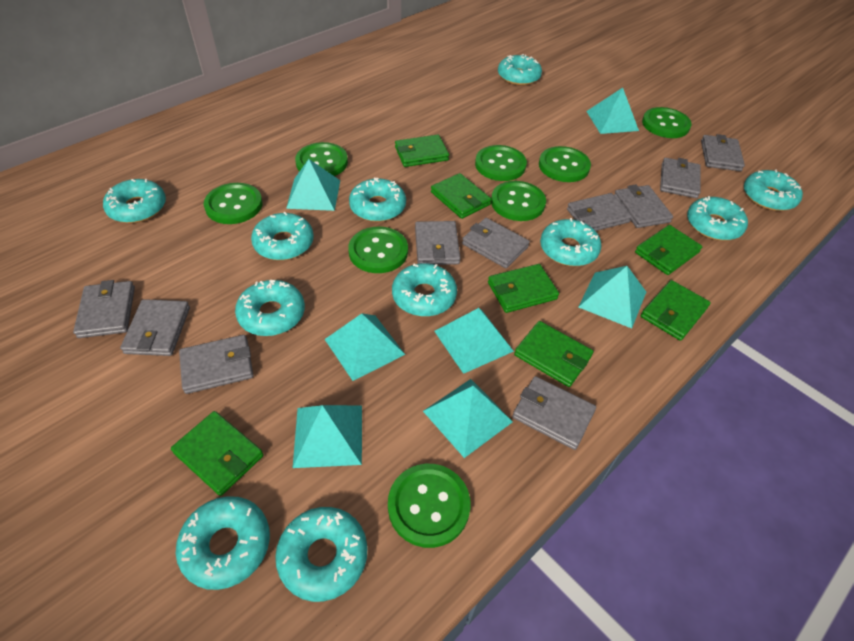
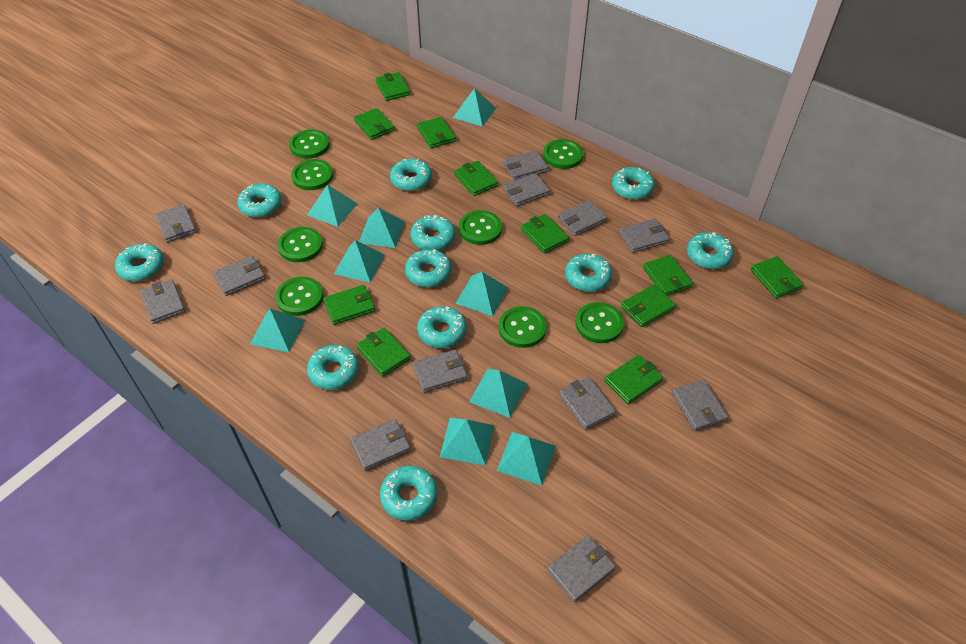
green wallet: [171,411,264,496] [395,135,449,167] [431,173,491,219] [488,264,559,313] [514,321,594,387] [635,225,702,275] [641,280,711,341] = 7 -> [323,285,375,325] [354,108,395,140] [356,328,411,377] [375,72,410,101] [417,117,456,148] [454,161,498,196] [521,214,569,254] [604,355,663,404] [621,284,676,327] [643,255,693,296] [751,256,804,298] = 11
grey wallet: [73,280,135,338] [120,299,190,356] [179,335,254,394] [415,221,461,265] [462,218,530,268] [512,376,596,450] [567,193,632,231] [614,185,673,228] [660,158,701,198] [701,134,745,171] = 10 -> [140,279,185,324] [155,204,196,243] [213,256,266,296] [350,419,411,471] [412,349,467,393] [503,150,548,180] [503,173,550,206] [547,535,616,602] [558,200,607,236] [559,377,616,430] [619,219,669,253] [672,380,728,431] = 12
turquoise pyramid: [286,159,340,211] [293,405,362,468] [325,313,405,381] [423,379,513,458] [434,308,514,374] [578,266,646,329] [586,88,639,134] = 7 -> [250,309,305,352] [307,185,358,227] [334,240,385,283] [359,208,405,248] [440,418,495,466] [453,88,496,127] [455,272,508,316] [469,369,527,418] [497,432,556,486] = 9

